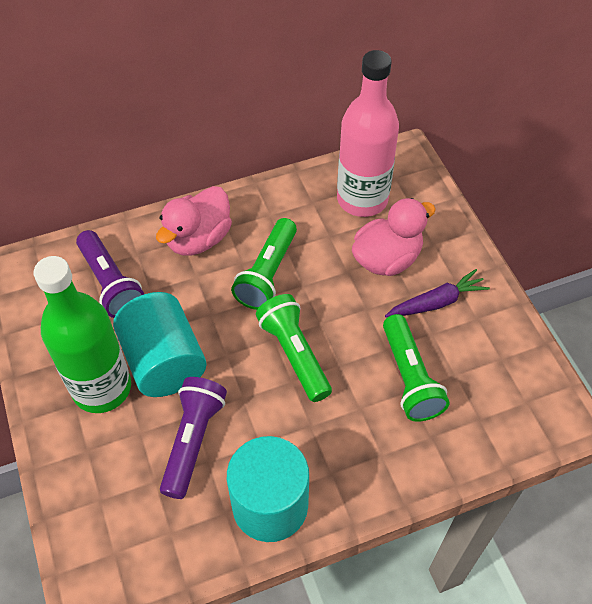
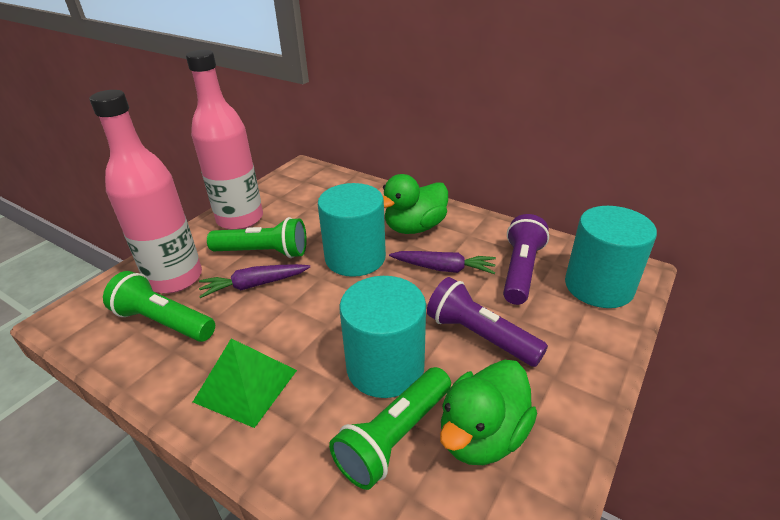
green bottle: [34,256,131,413] = 1 -> none = 0
green duck: none = 0 -> [383,174,448,234] [440,360,537,465] = 2
green pyramid: none = 0 -> [193,338,297,428] = 1
pink bottle: [337,50,399,217] = 1 -> [90,90,202,293] [186,50,263,230] = 2
pink duck: [156,186,232,256] [352,198,436,276] = 2 -> none = 0
purple carrot: [385,269,490,317] = 1 -> [199,264,310,298] [389,251,496,274] = 2
turquoise cylinder: [113,292,206,397] [227,436,309,542] = 2 -> [318,183,386,277] [339,276,426,398] [565,206,657,308] = 3

